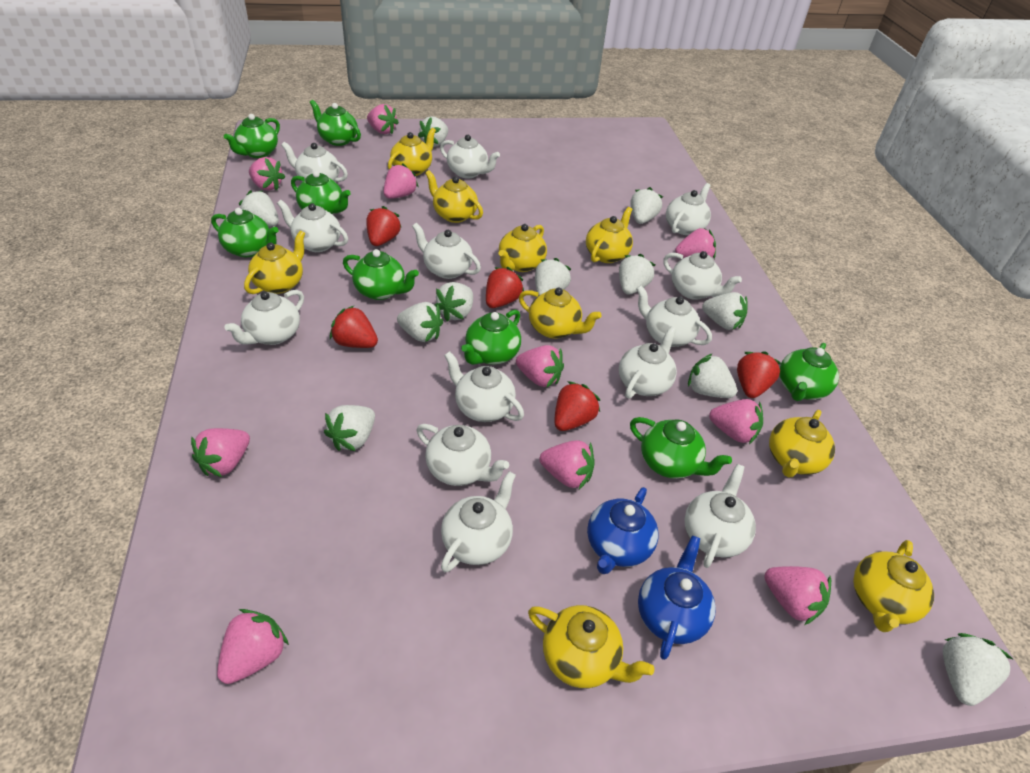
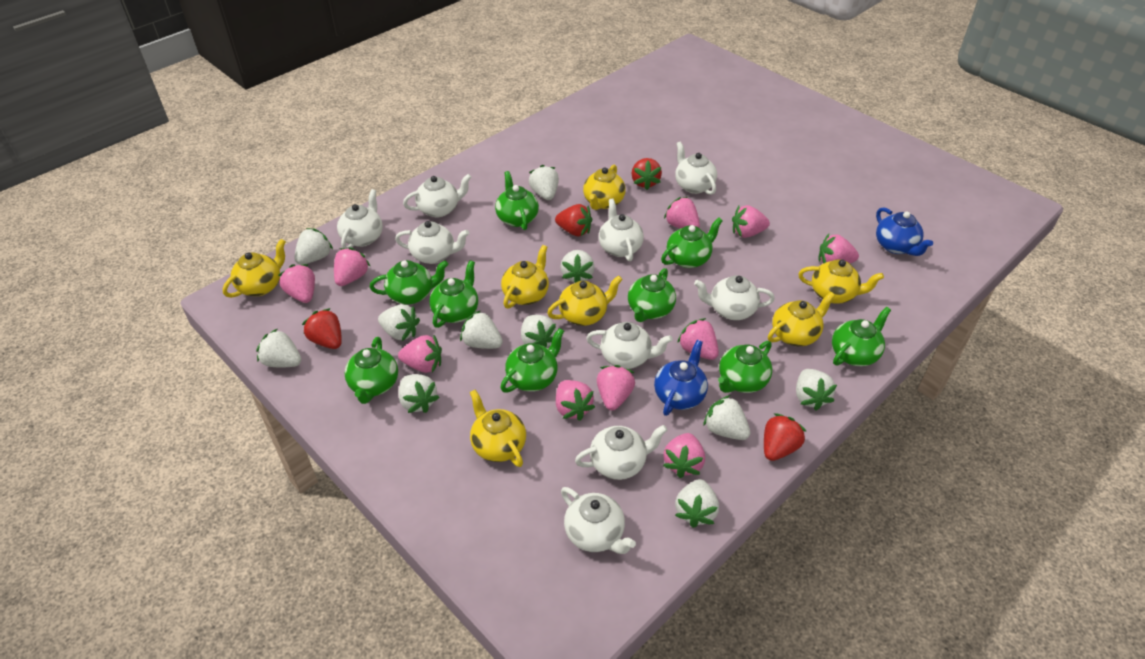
green teapot: [211,208,279,257] [224,114,280,158] [291,171,351,214] [310,100,361,146] [343,249,419,300] [461,309,521,365] [630,417,732,479] [779,343,839,401] = 8 -> [344,337,398,404] [370,260,448,305] [429,260,478,328] [495,171,539,230] [500,328,564,393] [628,268,676,322] [661,217,723,268] [718,341,772,393] [832,307,891,366] = 9
red strawberry: [330,306,378,348] [366,206,402,246] [486,267,524,308] [554,381,600,431] [737,351,781,398] = 5 -> [302,308,342,349] [555,204,592,236] [631,158,662,190] [764,413,807,461] = 4
white teapot: [224,290,304,345] [277,200,348,252] [281,142,348,182] [412,223,481,279] [417,424,509,486] [440,135,500,178] [441,471,516,572] [444,351,524,422] [619,327,677,399] [636,285,712,347] [663,251,742,300] [666,183,711,235] [684,464,756,568] = 13 -> [337,189,383,249] [395,221,469,264] [403,174,472,218] [561,487,636,554] [575,425,667,480] [586,322,673,369] [599,198,644,261] [675,141,717,195] [694,275,775,320] = 9
yellow teapot: [244,231,305,294] [388,127,436,176] [425,170,483,223] [499,224,547,272] [519,288,602,339] [528,605,654,688] [586,207,633,263] [769,410,835,478] [853,540,934,632] = 9 -> [223,239,286,298] [470,390,526,467] [501,245,549,309] [547,276,623,326] [583,165,626,210] [768,292,835,346] [799,259,884,304] = 7

